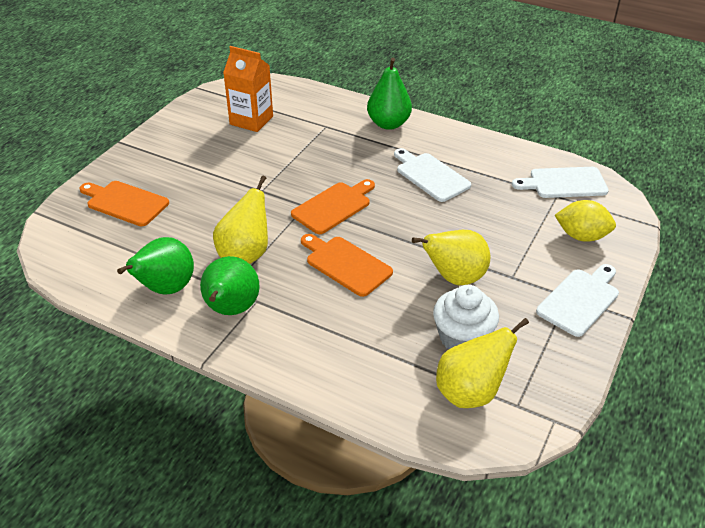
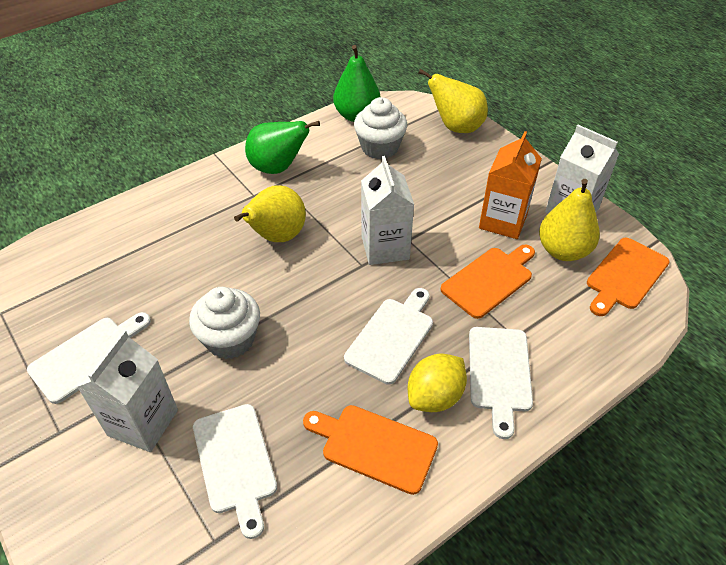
green pear: [117,237,194,294] [200,256,260,315] [367,58,412,130] = 3 -> [245,121,320,174] [333,45,380,122] = 2
white carton: none = 0 -> [77,330,178,452] [361,156,414,265] [545,125,619,214] = 3
white cupcake: [433,285,499,349] = 1 -> [189,287,260,359] [354,97,407,159] = 2
white cutting board: [394,148,471,202] [512,167,609,198] [536,264,619,337] = 3 -> [27,312,151,404] [193,404,277,539] [344,288,433,385] [469,327,533,439] = 4

